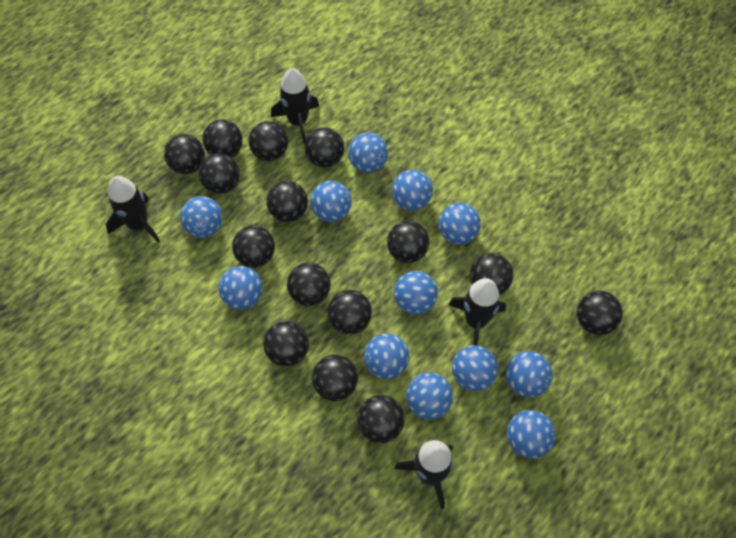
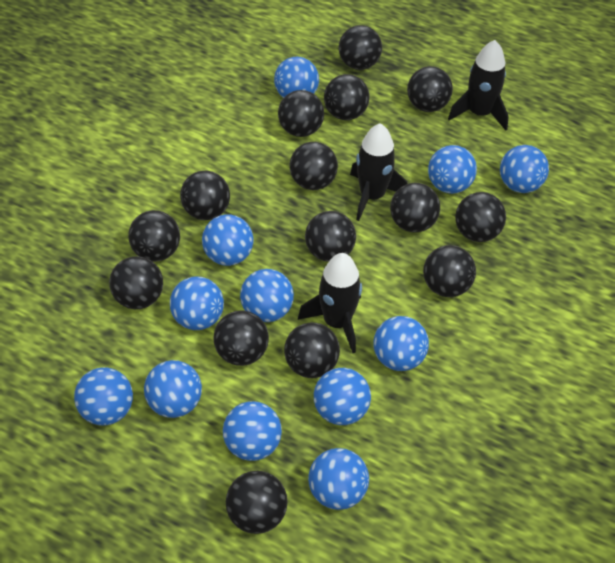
black rocket: [106,176,160,243] [271,68,319,144] [394,440,454,510] [448,278,506,345] = 4 -> [298,253,362,353] [350,123,408,221] [448,40,509,131] = 3

